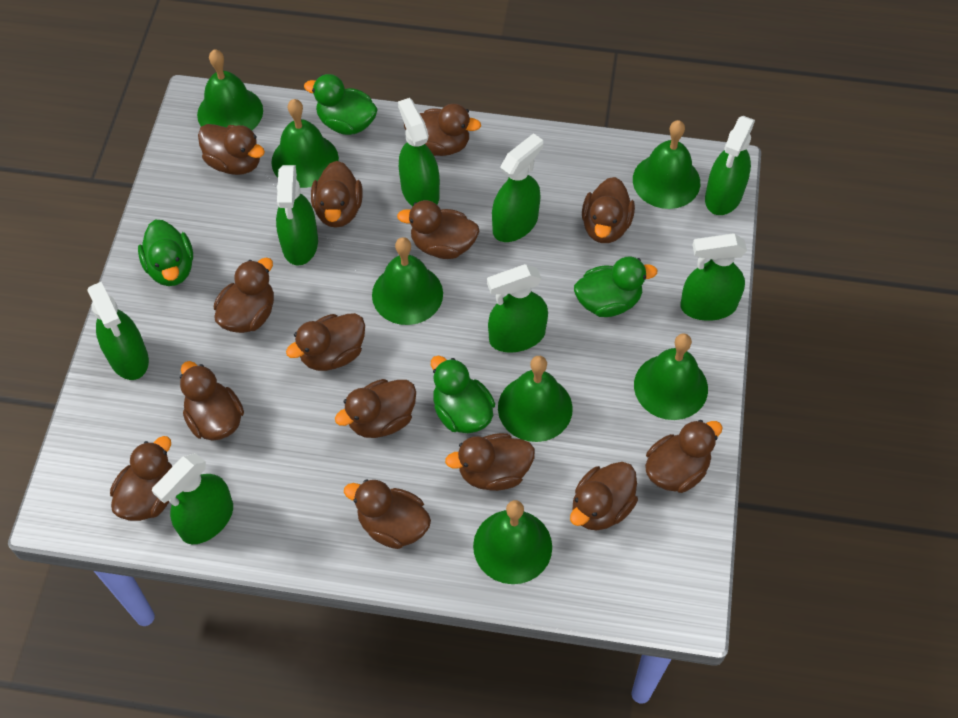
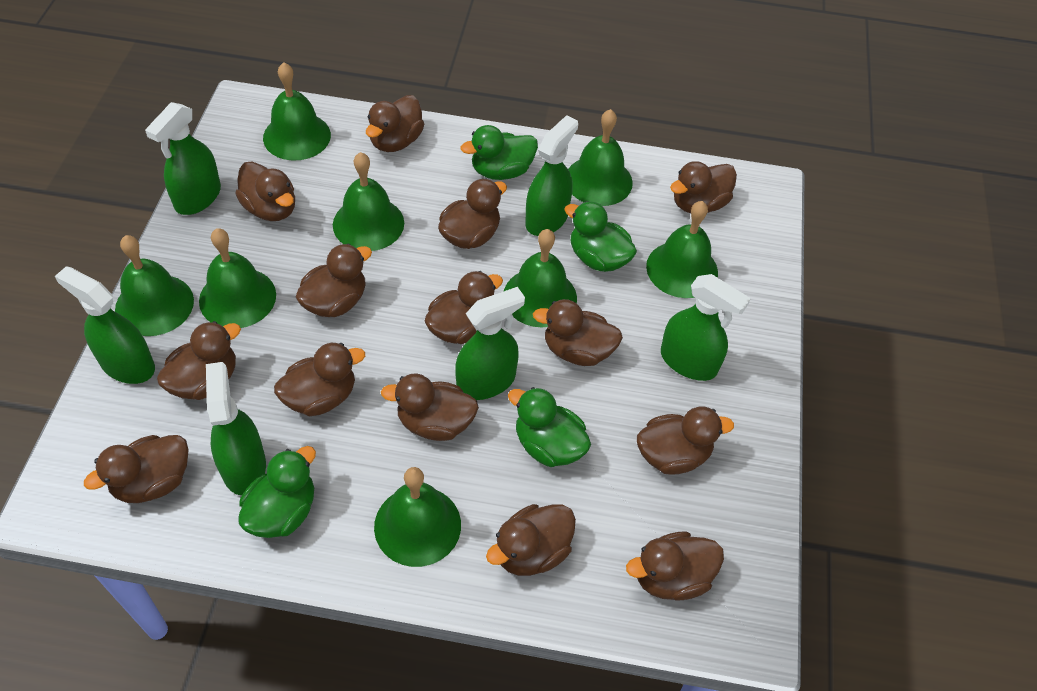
green bell: [197,49,263,130] [271,99,339,188] [372,237,443,325] [473,500,552,584] [498,356,573,442] [633,120,700,209] [634,333,708,420] = 7 -> [115,235,194,336] [199,228,276,328] [263,62,331,161] [333,152,404,251] [374,467,461,567] [504,229,577,327] [568,109,633,206] [646,201,718,298] = 8
green spray bottle: [87,282,149,380] [152,453,233,544] [276,165,318,266] [398,98,440,207] [487,264,548,353] [492,133,543,242] [680,234,747,321] [705,116,755,215] = 8 -> [55,266,155,384] [145,102,221,215] [206,362,266,495] [455,287,525,400] [525,115,578,236] [661,274,751,381] = 6

